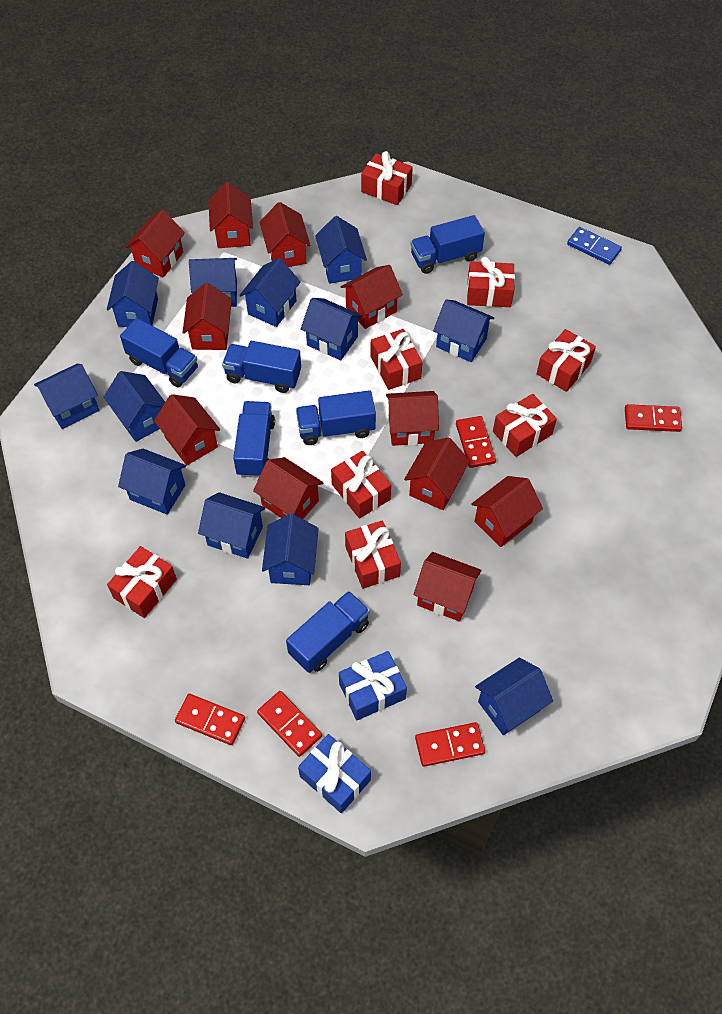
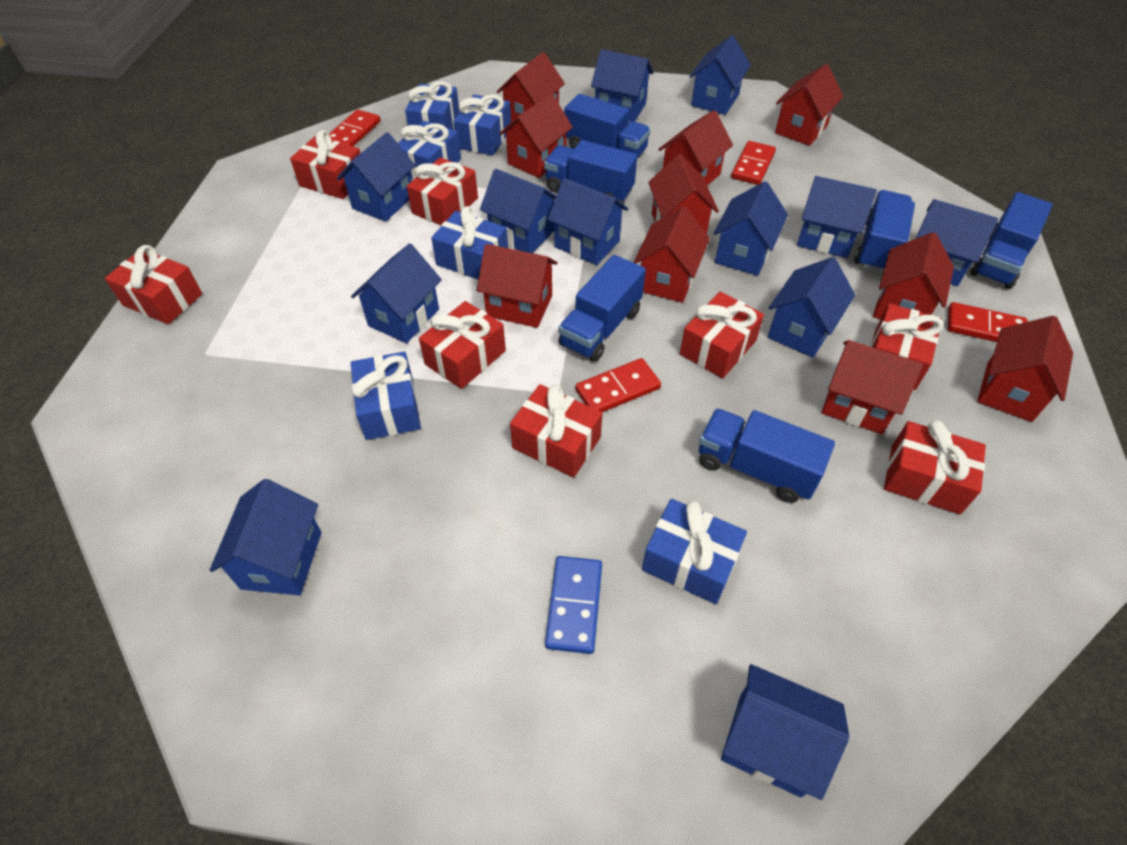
blue gift: [298,734,371,813] [339,651,407,720] = 2 -> [351,352,421,440] [398,121,461,180] [405,81,460,130] [431,206,508,279] [453,94,511,156] [642,499,747,604] = 6
red domino: [175,694,245,745] [257,691,322,757] [415,722,485,767] [456,416,496,468] [625,404,682,432] = 5 -> [329,110,381,146] [575,358,661,412] [731,141,776,185] [948,302,1028,342] = 4
red house: [125,209,185,278] [154,394,220,465] [182,283,232,350] [208,182,253,248] [253,457,323,519] [260,202,310,267] [341,265,403,329] [386,391,439,446] [404,437,470,510] [414,552,482,622] [471,476,543,547] = 11 -> [477,244,558,328] [497,52,565,122] [499,93,573,178] [634,206,710,303] [648,154,719,234] [658,110,733,185] [775,64,843,146] [822,340,923,434] [873,232,954,319] [977,316,1073,422] = 10

